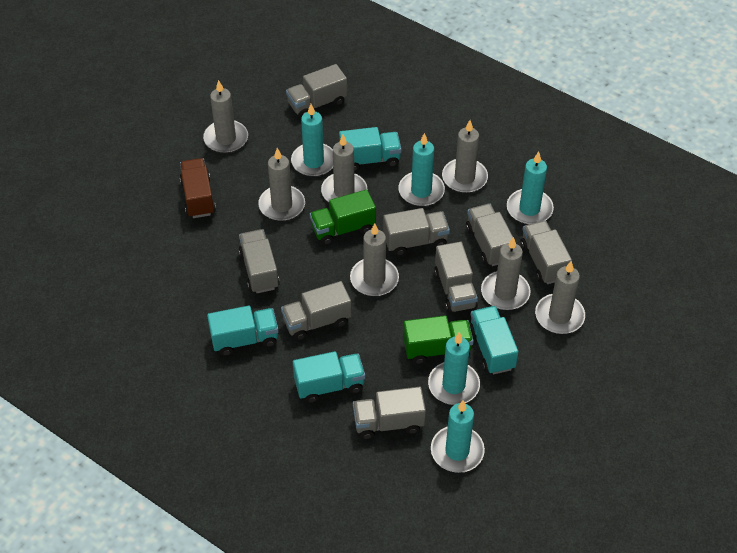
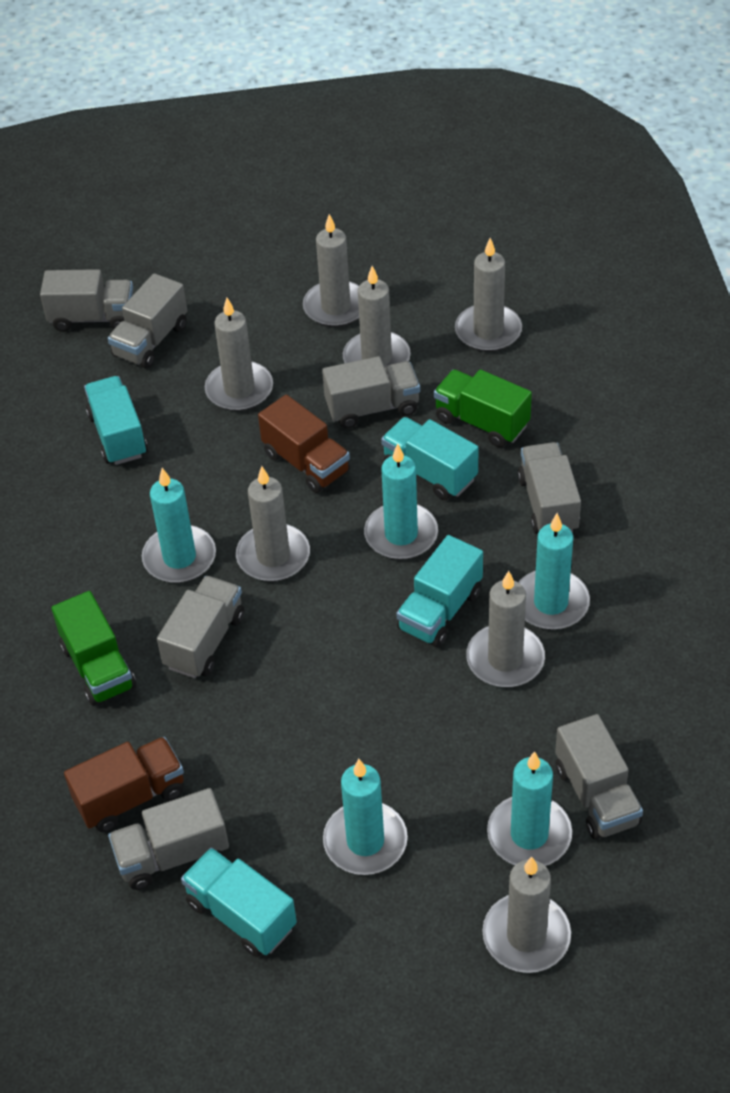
brown truck: [180,158,216,218] = 1 -> [64,737,184,832] [258,394,350,493] = 2
grey truck: [239,229,280,293] [281,281,351,341] [286,64,347,118] [353,387,426,439] [383,208,450,256] [434,242,478,313] [466,204,513,266] [520,221,572,284] = 8 -> [40,269,133,332] [108,273,187,369] [108,788,229,890] [157,575,245,678] [322,356,420,429] [518,442,581,534] [555,714,643,839] = 7

